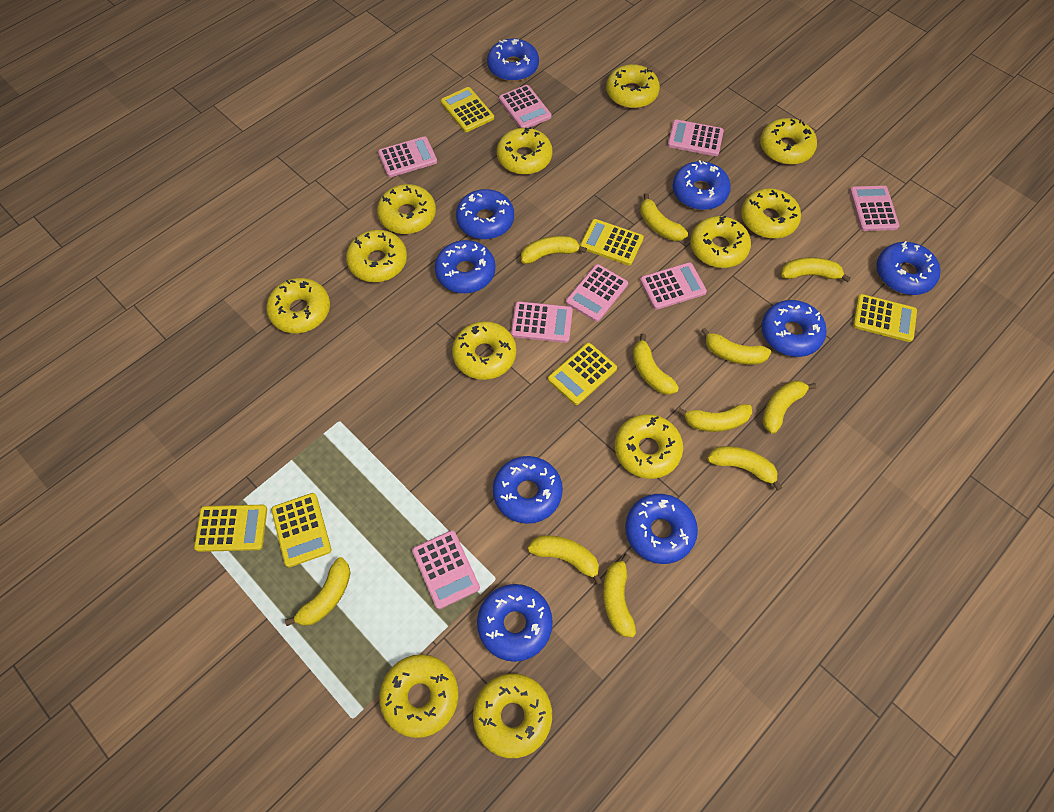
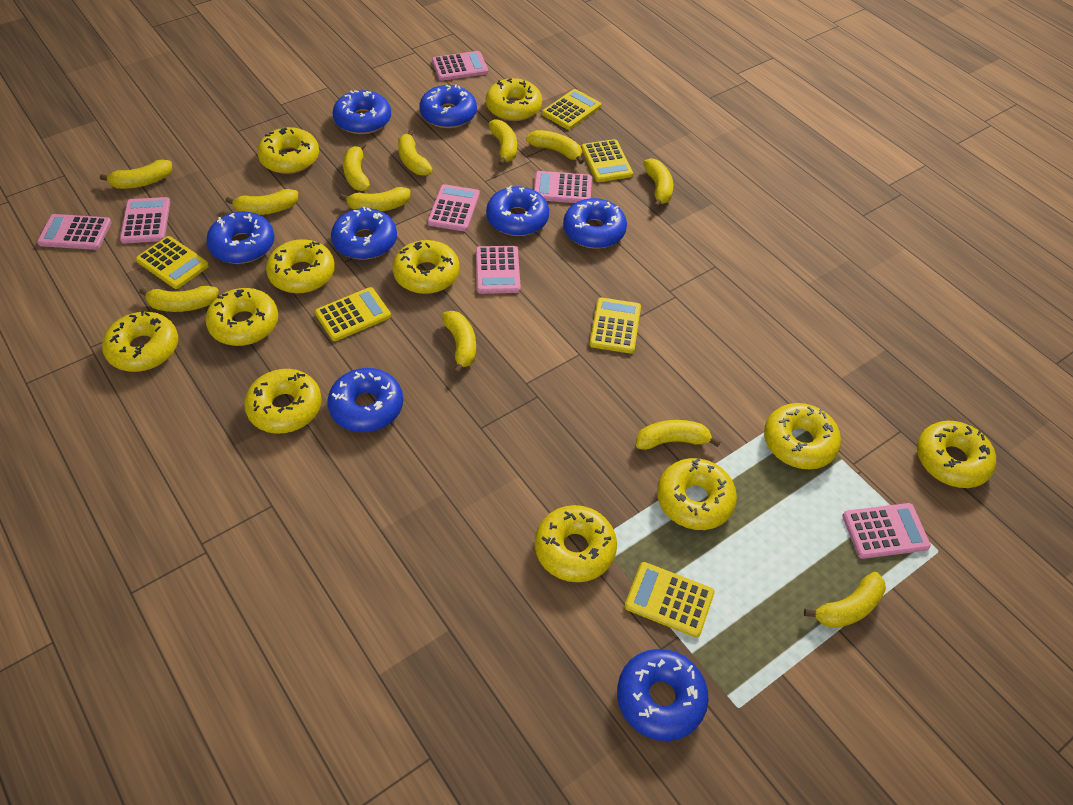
blue donut: [435,240,496,293] [456,189,514,239] [477,584,553,662] [487,38,539,81] [493,456,563,524] [625,494,698,564] [672,160,731,210] [761,300,827,357] [876,241,941,295] = 9 -> [206,212,275,264] [327,368,403,432] [331,207,397,260] [333,90,391,134] [419,84,477,128] [486,185,549,236] [563,198,627,249] [617,649,709,741] = 8
pink calculator: [378,136,437,177] [412,530,480,609] [499,85,552,128] [511,301,573,343] [566,264,628,322] [640,262,707,310] [668,120,724,156] [850,186,899,231] = 8 -> [37,214,112,250] [120,197,170,244] [427,184,480,231] [432,51,488,81] [476,246,521,294] [534,171,592,203] [842,503,931,559] = 7
yellow banana: [285,557,351,626] [521,236,587,264] [528,535,603,585] [603,553,636,637] [633,333,679,395] [640,193,688,241] [677,404,752,432] [701,328,771,365] [707,446,782,491] [762,380,816,434] [781,257,851,282] = 11 -> [100,159,172,189] [139,286,219,312] [226,189,298,215] [340,187,410,211] [343,143,370,191] [398,130,433,176] [442,311,476,374] [488,119,517,166] [526,130,584,164] [636,420,721,450] [643,158,673,208] [804,572,886,628] = 12
yellow donut: [266,278,330,333] [346,230,407,282] [377,184,436,234] [379,654,459,738] [452,321,516,380] [473,673,552,758] [497,127,553,175] [606,64,660,108] [615,414,683,479] [690,216,751,268] [741,188,801,239] [760,118,817,165] = 12 -> [102,311,178,372] [205,288,278,346] [244,369,322,433] [257,127,319,174] [266,239,335,293] [393,240,460,294] [486,78,542,121] [535,505,617,582] [657,458,737,530] [764,403,841,469] [917,421,996,488] = 11

